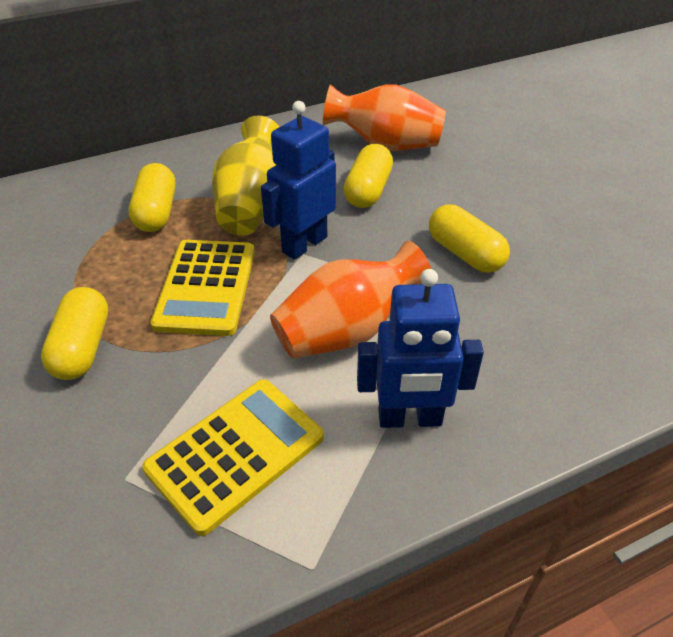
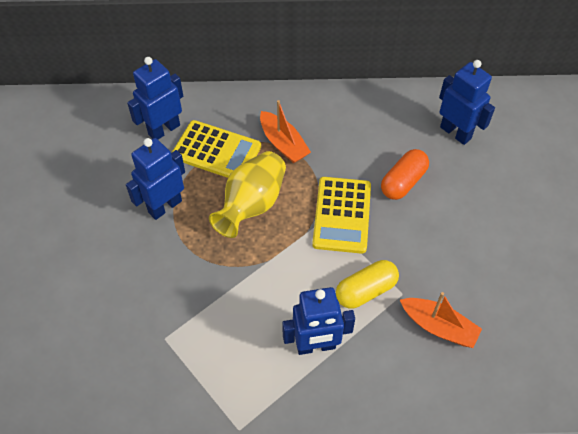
blue robot: [261,101,336,260] [357,269,484,428] = 2 -> [126,138,185,220] [127,57,183,140] [282,287,355,355] [439,60,495,145] = 4
orange boat: none = 0 -> [260,100,311,163] [400,292,482,348] = 2
orange capsule: none = 0 -> [381,149,429,200] = 1
orange vase: [270,241,431,359] [323,84,446,151] = 2 -> none = 0
yellow capsule: [41,287,108,380] [129,163,176,232] [344,144,393,208] [429,204,510,273] = 4 -> [336,260,399,308] = 1

